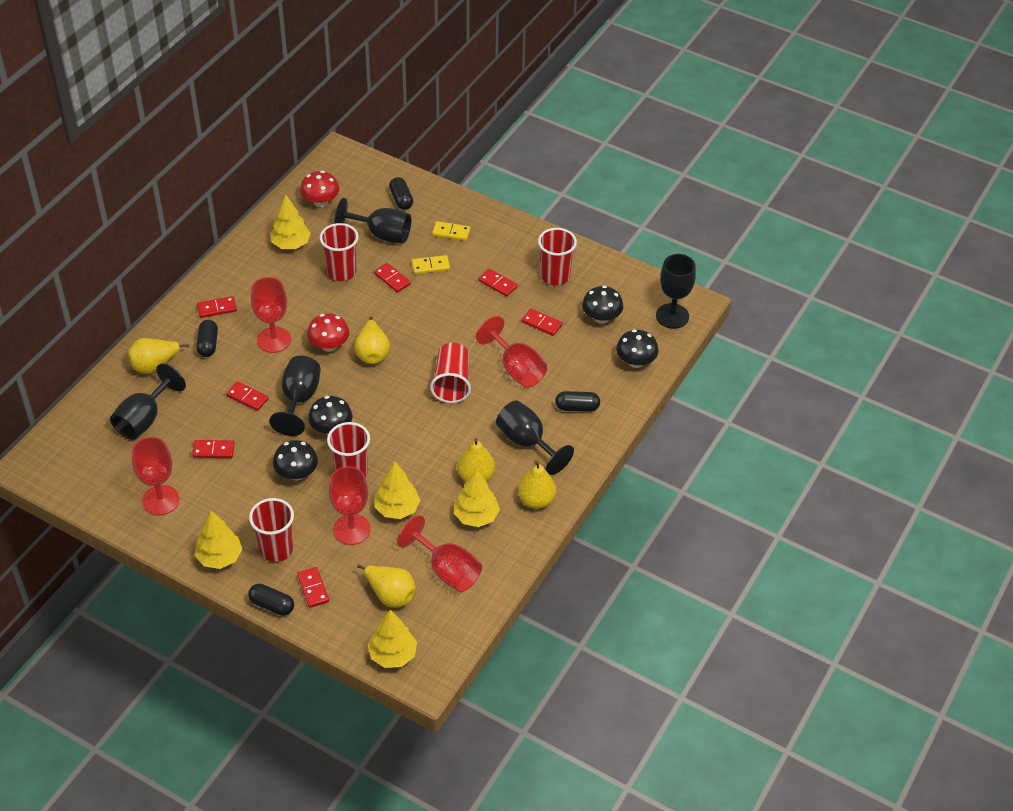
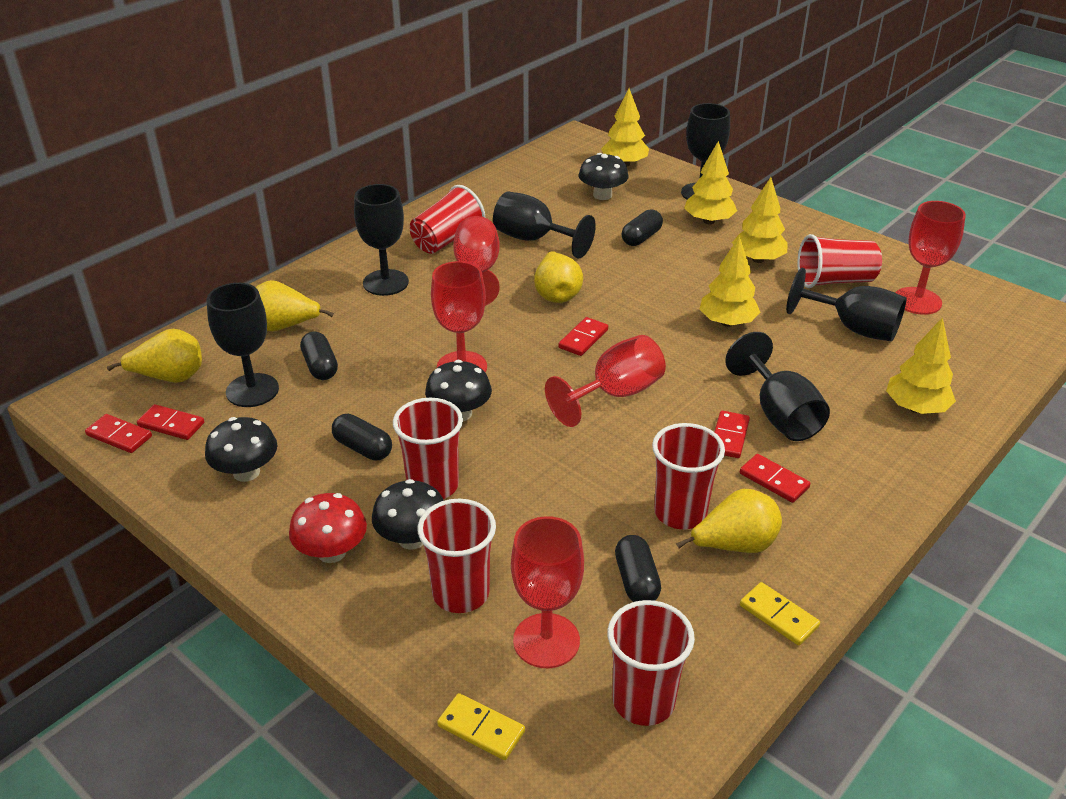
black goblet: [110,363,186,440] [269,356,321,436] [334,198,411,244] [496,400,574,475] [656,254,696,329] = 5 -> [207,283,279,407] [354,184,409,296] [493,191,596,258] [681,103,730,199] [725,332,830,441] [786,268,907,342] = 6
red cup: [249,498,294,562] [320,223,359,281] [327,422,370,477] [430,343,471,403] [538,228,577,286] = 5 -> [393,398,463,499] [410,185,485,254] [418,499,496,613] [607,600,695,726] [652,423,725,529] [797,234,882,288] = 6
red domino: [192,440,235,458] [197,296,237,318] [226,381,269,411] [297,567,329,608] [374,263,411,293] [478,268,518,297] [522,308,562,336] = 7 -> [85,414,152,453] [137,404,204,440] [558,317,608,356] [714,411,750,458] [740,454,810,503] = 5
red mushroom: [300,171,339,207] [307,313,349,352] = 2 -> [289,493,367,563] = 1
yellow pear: [128,338,189,374] [354,317,390,364] [357,564,416,608] [457,438,495,482] [518,461,556,509] = 5 -> [107,329,202,383] [256,280,334,331] [534,251,583,303] [676,489,782,553] = 4

